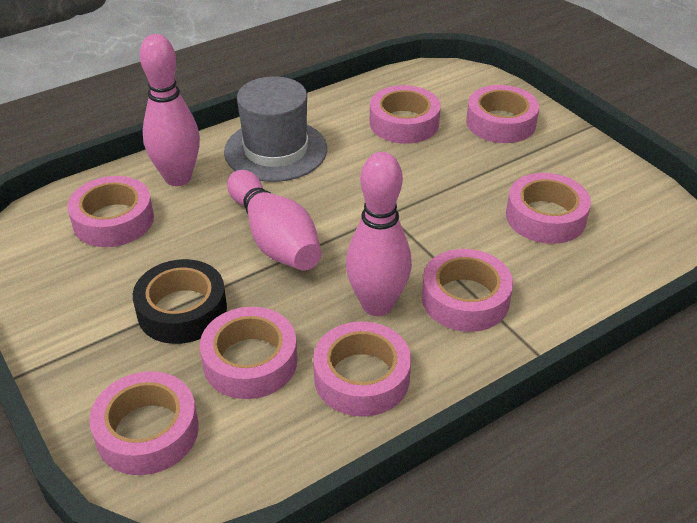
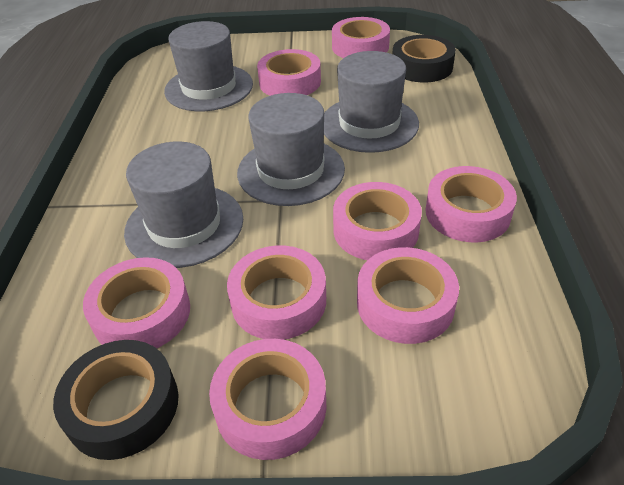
black tape: [133,259,227,344] = 1 -> [53,340,178,460] [393,35,456,82] = 2
grey hat: [224,76,327,182] = 1 -> [124,141,243,268] [164,21,253,111] [237,93,345,206] [324,51,419,153] = 4
pink bowling pin: [140,34,200,186] [227,170,322,271] [346,152,412,316] = 3 -> none = 0

